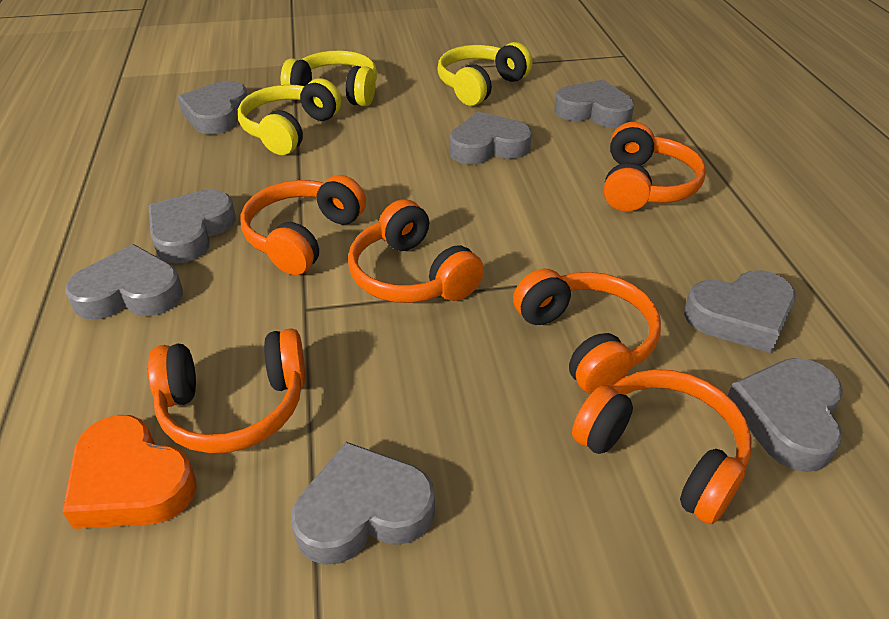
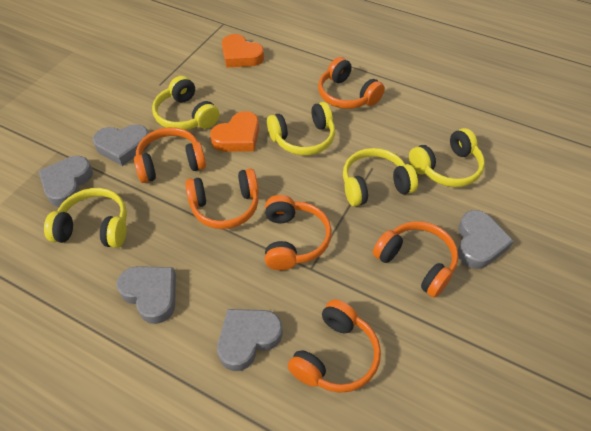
grey heart: [65,244,183,320] [148,190,236,263] [177,81,248,135] [291,442,435,565] [449,111,532,164] [554,80,634,128] [684,270,796,353] [728,358,843,472] = 8 -> [38,156,93,207] [93,124,150,166] [117,266,176,324] [217,309,283,371] [458,210,514,269] = 5
orange heart: [63,415,197,529] = 1 -> [210,111,259,152] [222,34,264,67] = 2
yellow headphones: [238,78,341,155] [281,50,377,107] [437,42,532,106] = 3 -> [44,188,127,248] [152,76,220,130] [267,102,335,155] [343,148,418,206] [409,128,485,187] = 5

